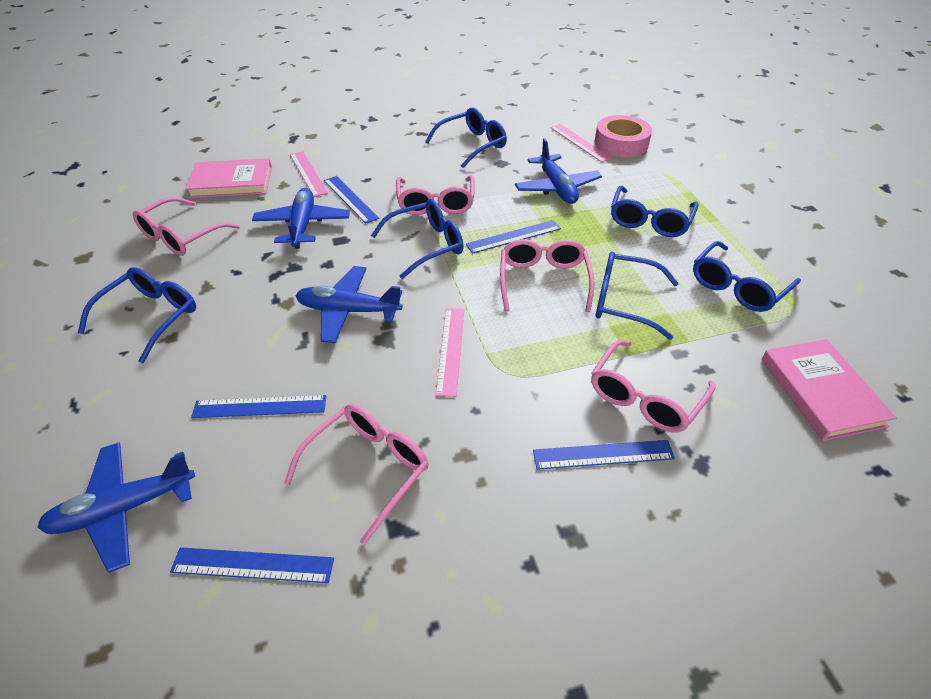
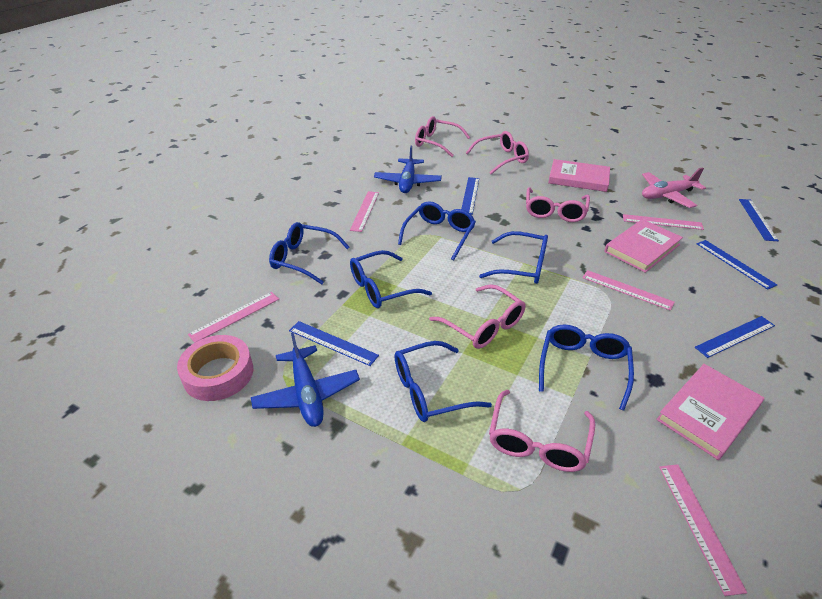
blue plane: [37,442,195,573] [252,188,350,249] [296,266,403,343] [515,138,602,204] = 4 -> [251,333,360,427] [374,146,442,193] = 2
pink book: [186,158,272,198] [761,339,896,441] = 2 -> [548,159,610,192] [604,219,683,273] [656,364,764,460] = 3
pink plane: none = 0 -> [642,167,706,208] = 1
pink ruler: [290,151,328,197] [436,308,464,397] [550,124,612,162] = 3 -> [188,292,279,343] [350,191,379,232] [582,270,675,311] [623,214,704,230] [659,464,747,596] = 5

